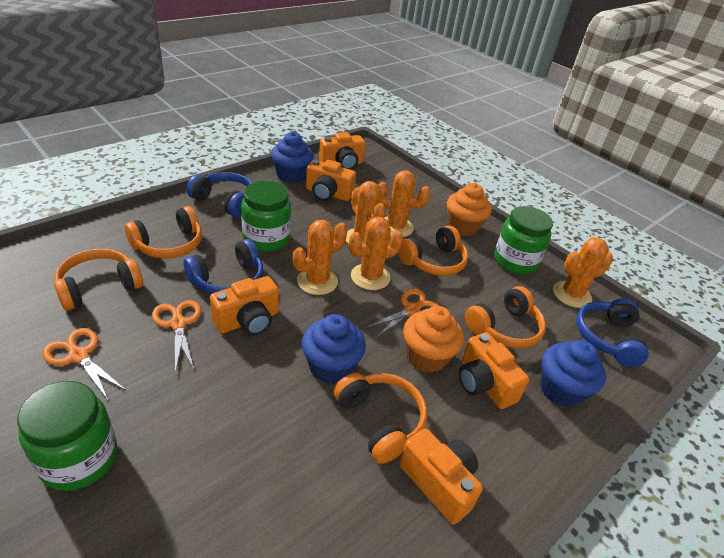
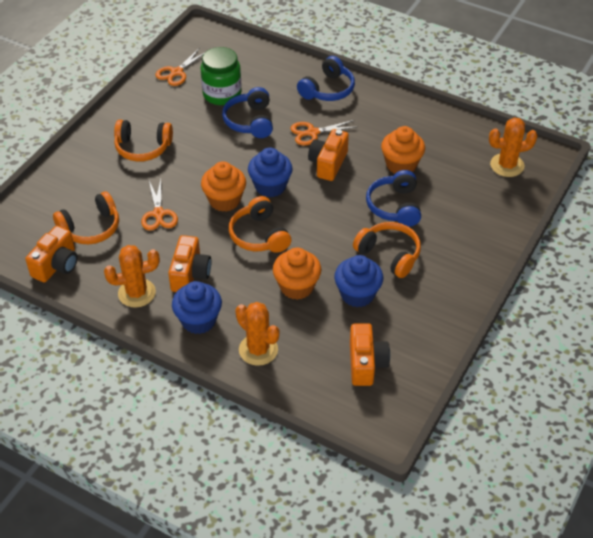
green jar: [17,381,117,491] [241,181,291,252] [494,206,553,274] = 3 -> [201,47,242,105] = 1
orange cactus: [293,220,347,295] [346,181,386,244] [349,217,403,290] [379,170,430,237] [553,237,613,308] = 5 -> [104,245,160,308] [235,302,280,366] [489,117,538,177] = 3
orange camera: [210,276,279,335] [306,160,356,201] [319,132,365,170] [399,428,483,524] [459,332,529,409] = 5 -> [25,226,78,282] [168,235,211,292] [308,129,349,181] [350,323,390,386] = 4
orange cupcake: [403,306,464,373] [447,183,492,236] = 2 -> [201,161,246,212] [273,248,322,300] [381,126,425,173] = 3
orange headphones: [54,249,143,310] [125,206,202,259] [334,373,427,464] [398,226,468,276] [465,286,546,348] = 5 -> [53,191,119,244] [114,120,173,162] [229,196,291,253] [353,222,421,278] = 4

